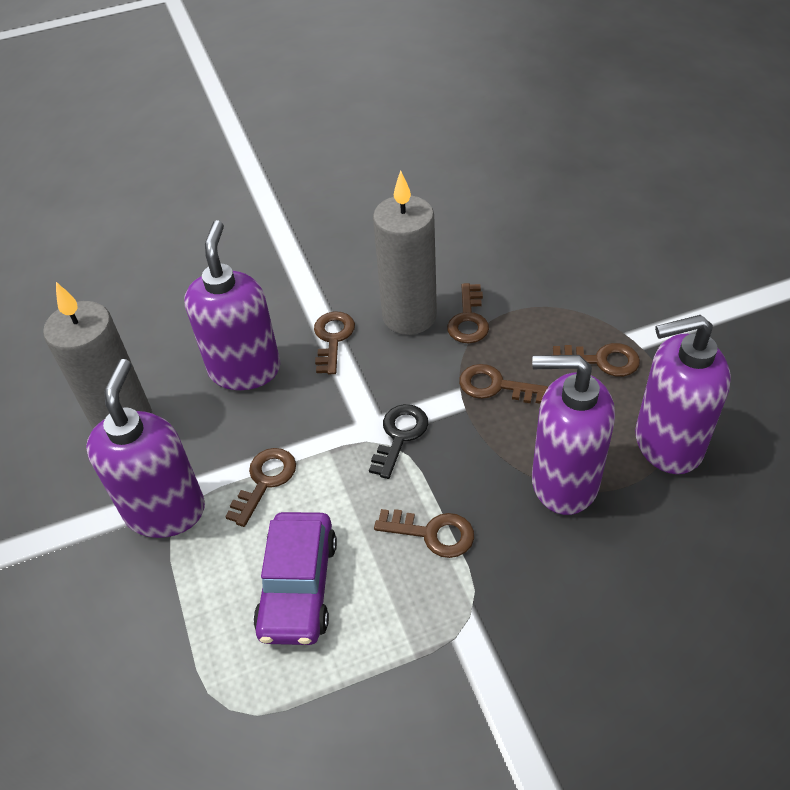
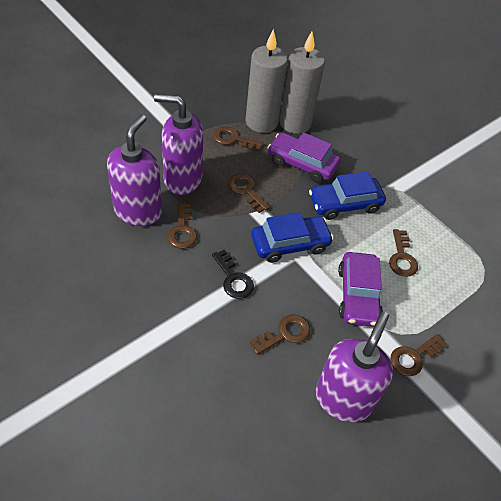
blue car: none = 0 -> [251,212,334,263] [309,171,386,220] = 2
purple car: [253,512,337,645] = 1 -> [267,132,341,183] [338,252,383,327] = 2
purple soap dispenser: [86,359,205,538] [184,220,280,390] [532,355,615,515] [635,315,731,474] = 4 -> [107,115,162,226] [154,94,203,195] [316,311,393,422] = 3

